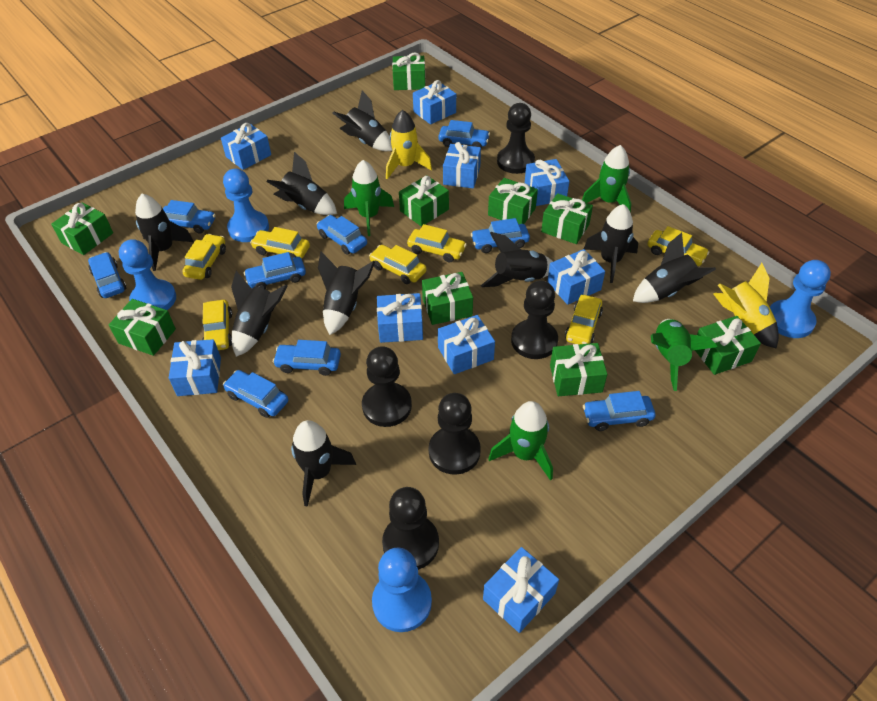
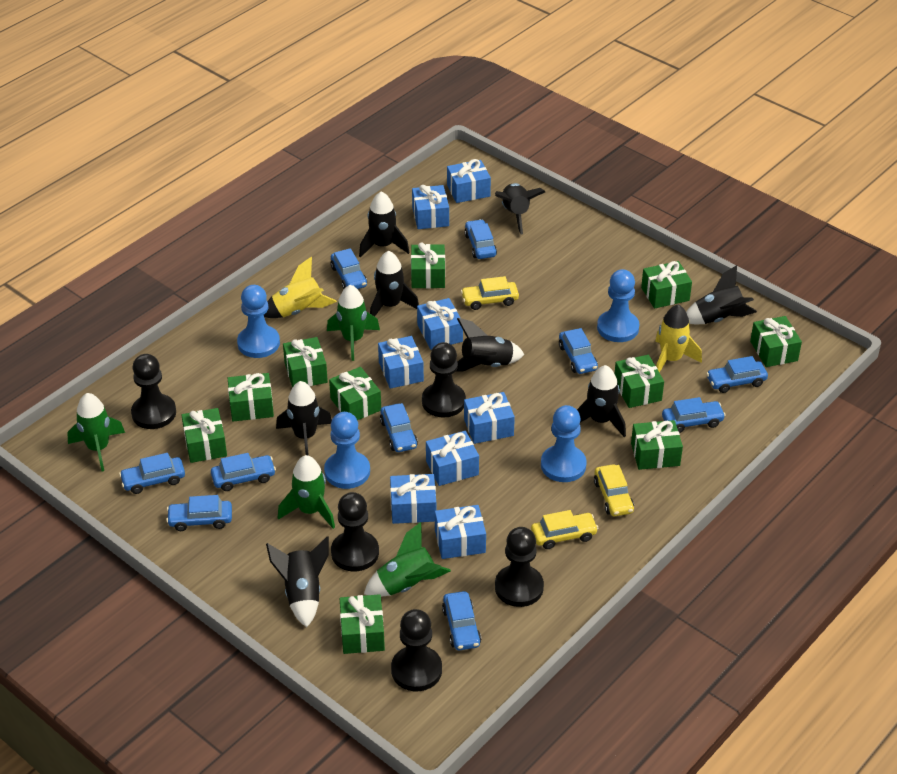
black rocket: [135,194,194,271] [231,271,288,357] [267,152,337,215] [291,420,356,507] [318,252,375,335] [333,91,393,151] [481,232,553,287] [584,204,638,283] [633,232,716,303] = 9 -> [266,536,329,627] [276,381,332,456] [359,192,410,258] [370,251,419,317] [456,318,524,371] [495,183,545,234] [577,365,626,437] [686,265,757,324] = 8
blue car: [88,252,126,298] [163,200,215,234] [223,370,288,418] [244,252,306,289] [273,340,341,376] [317,215,367,255] [438,120,490,147] [471,218,530,253] [583,391,655,431] = 9 -> [119,453,185,494] [166,495,232,531] [211,453,276,491] [331,248,367,289] [380,403,418,452] [442,591,481,650] [464,219,497,259] [559,328,598,374] [662,397,726,433] [706,356,768,393] = 10
blue gift: [169,339,221,396] [221,123,271,170] [377,293,423,343] [413,80,456,125] [438,315,495,374] [443,142,481,189] [483,547,559,633] [525,159,569,206] [547,249,605,305] = 9 -> [378,336,424,389] [390,474,436,524] [412,185,449,229] [417,298,463,350] [426,431,479,486] [435,505,486,559] [447,159,491,203] [464,392,515,444] = 8
green gift: [51,203,113,255] [109,299,176,356] [392,53,425,90] [399,175,449,227] [422,272,473,325] [488,178,538,224] [541,193,593,244] [550,343,607,396] [695,316,761,375] = 9 -> [181,408,227,463] [228,373,274,421] [283,337,328,388] [329,367,381,420] [340,594,385,654] [411,242,445,288] [615,355,664,408] [631,420,683,470] [641,261,692,309] [750,316,802,367] = 10
yellow car: [182,234,226,280] [202,300,232,350] [250,227,310,258] [369,245,426,284] [407,224,467,262] [565,295,603,345] [648,226,709,266] = 7 -> [461,276,519,310] [531,510,599,549] [594,464,634,516] = 3

